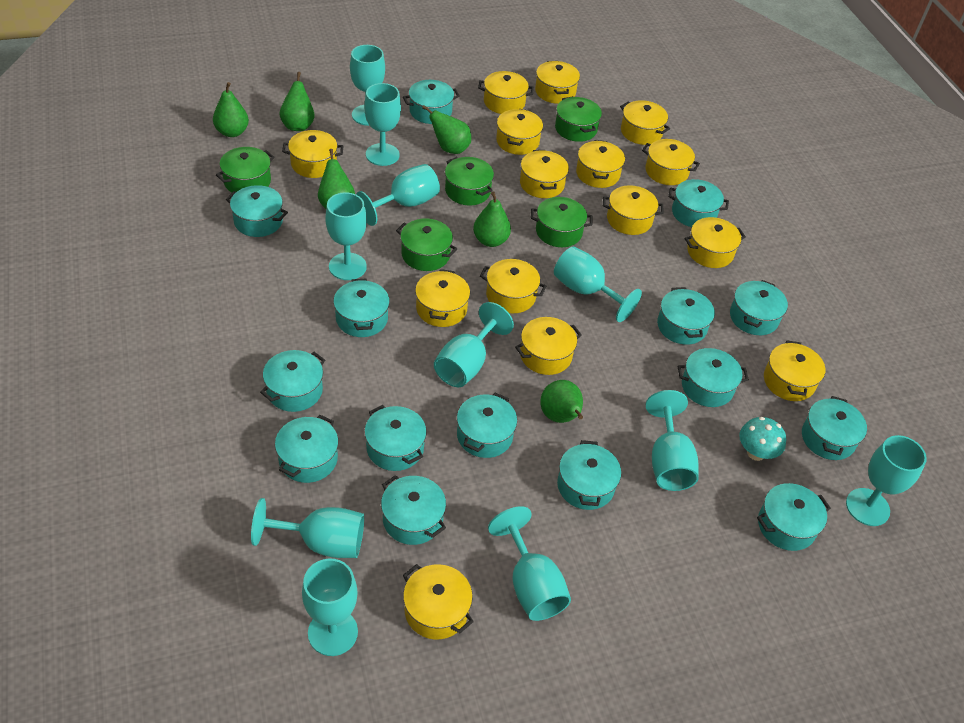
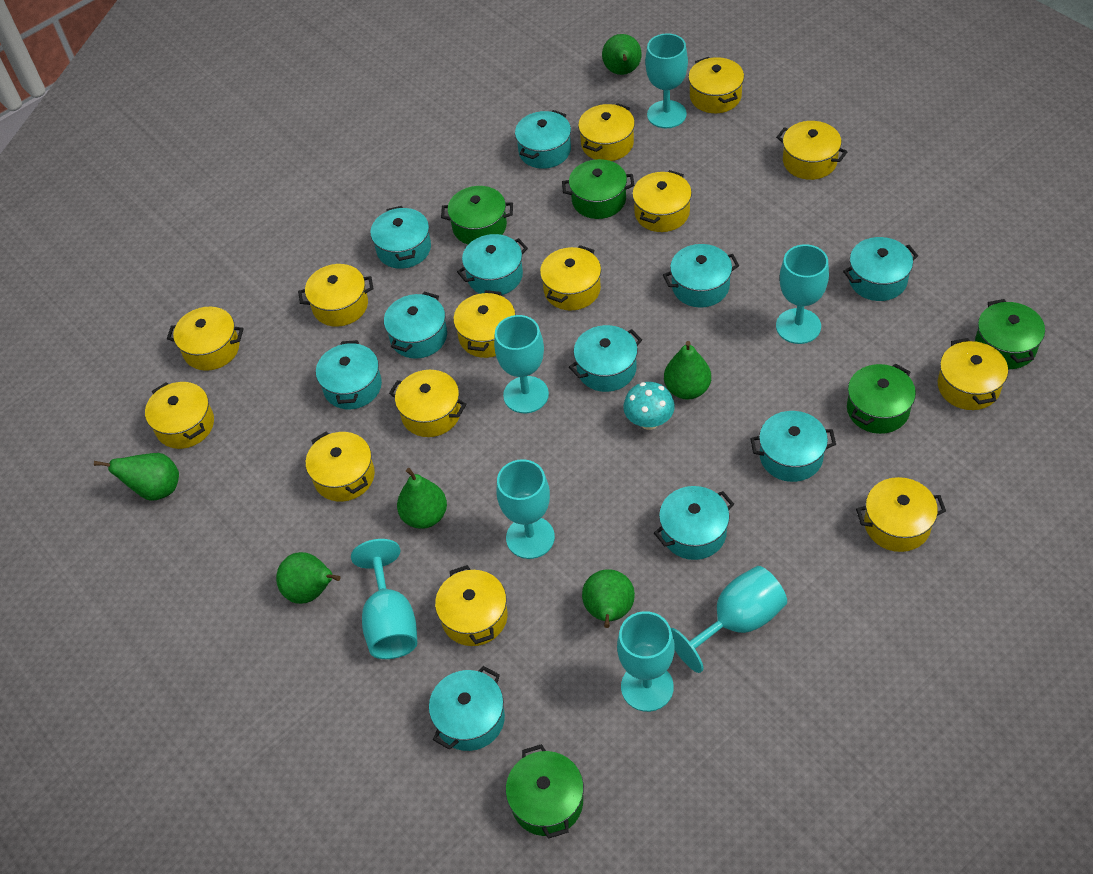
turquoise goblet: [251,498,364,558] [302,559,358,656] [325,192,367,280] [350,45,385,126] [356,164,440,226] [364,83,401,166] [434,302,514,387] [488,506,571,621] [554,246,642,322] [646,390,698,491] [846,435,927,526] = 11 -> [351,539,417,659] [494,315,549,413] [497,459,555,559] [617,611,675,712] [645,33,688,128] [671,566,787,673] [776,244,829,344] = 7
turquoise pot: [226,185,288,237] [260,350,325,412] [275,415,339,483] [333,279,390,337] [364,405,427,471] [381,475,446,545] [403,80,460,124] [457,393,517,458] [557,440,621,510] [657,287,715,345] [668,179,729,227] [677,348,749,407] [730,280,788,335] [757,483,831,551] [802,396,867,460] = 15 -> [316,340,382,409] [370,206,431,269] [384,291,447,359] [429,666,505,751] [457,234,528,295] [515,110,571,169] [569,325,642,392] [654,486,734,560] [663,244,739,308] [750,411,836,482] [843,237,918,301] = 11
yellow pot: [282,130,343,178] [403,564,474,640] [415,269,470,327] [478,71,534,114] [480,259,547,313] [496,109,543,155] [515,317,582,375] [520,150,569,198] [535,61,580,104] [576,140,625,188] [603,185,663,235] [620,100,670,145] [642,139,700,185] [684,217,746,268] [764,340,825,401] = 15 -> [145,382,214,449] [167,307,244,371] [298,264,373,327] [306,431,375,502] [389,370,467,437] [435,565,508,646] [453,290,515,358] [540,245,601,310] [578,103,635,161] [632,170,692,232] [688,57,744,113] [776,121,847,180] [856,477,946,552] [938,338,1008,410] = 14

